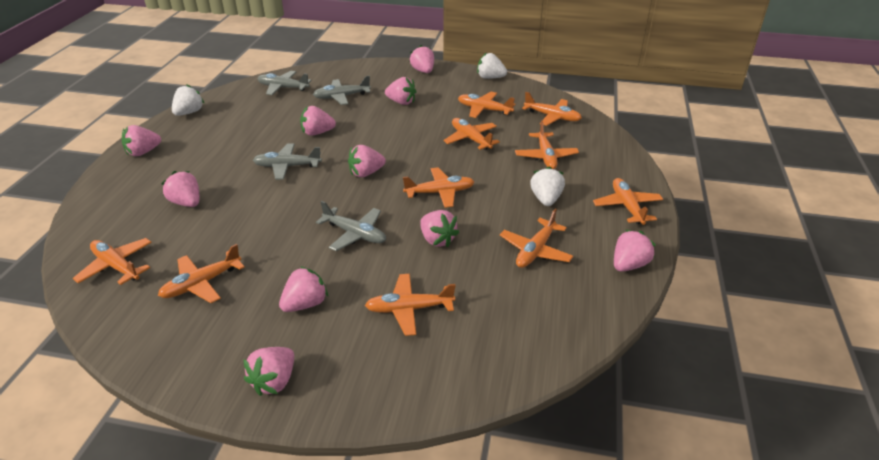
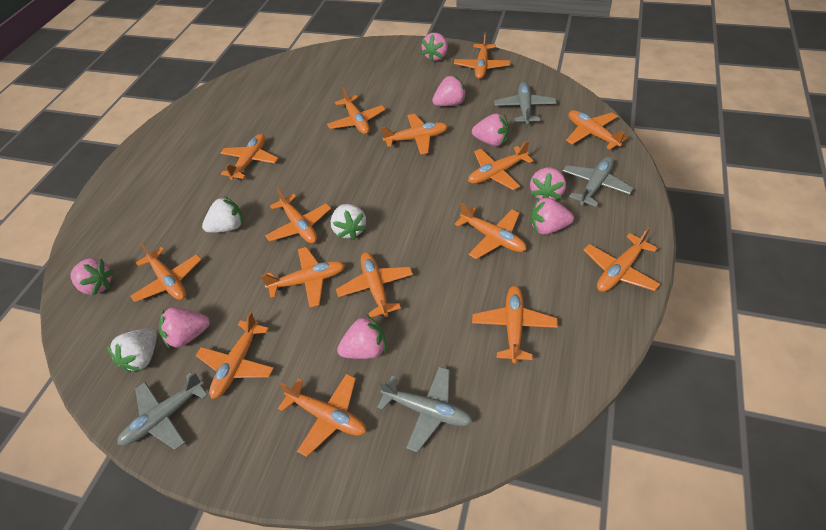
orange plane: [73,238,152,285] [158,244,245,303] [365,274,456,336] [403,167,474,208] [443,118,500,150] [458,92,515,118] [500,209,573,268] [515,121,579,169] [522,92,582,126] [593,178,663,225] = 10 -> [130,243,202,302] [196,312,274,399] [220,134,278,180] [260,247,345,308] [265,188,331,243] [278,374,366,457] [327,87,385,134] [336,252,413,318] [381,114,448,155] [454,33,510,79] [455,203,526,259] [468,141,534,190] [472,286,558,363] [566,110,628,150] [584,228,660,292] = 15
pink strawberry: [122,125,161,156] [161,171,199,207] [243,347,294,396] [279,266,328,312] [300,106,336,136] [348,145,386,177] [385,77,417,105] [410,45,434,73] [420,210,459,247] [614,230,656,272] = 10 -> [71,258,114,295] [159,307,210,349] [337,315,386,359] [421,33,448,62] [432,75,467,106] [472,113,509,146] [530,167,566,200] [531,197,574,235] = 8

